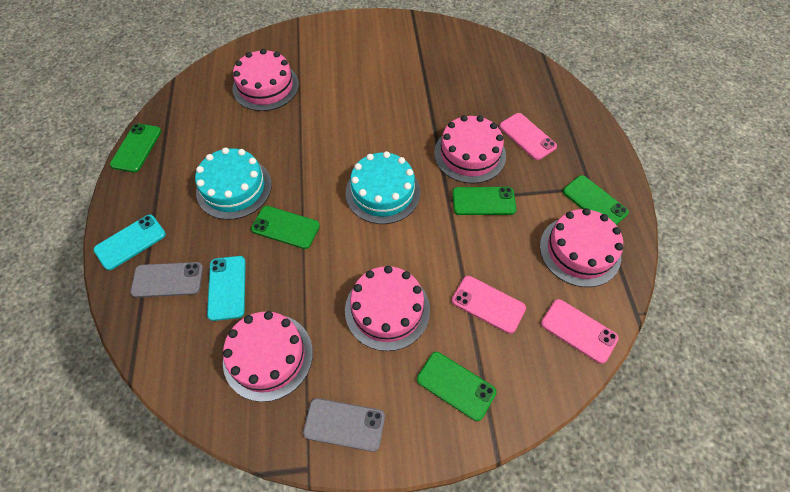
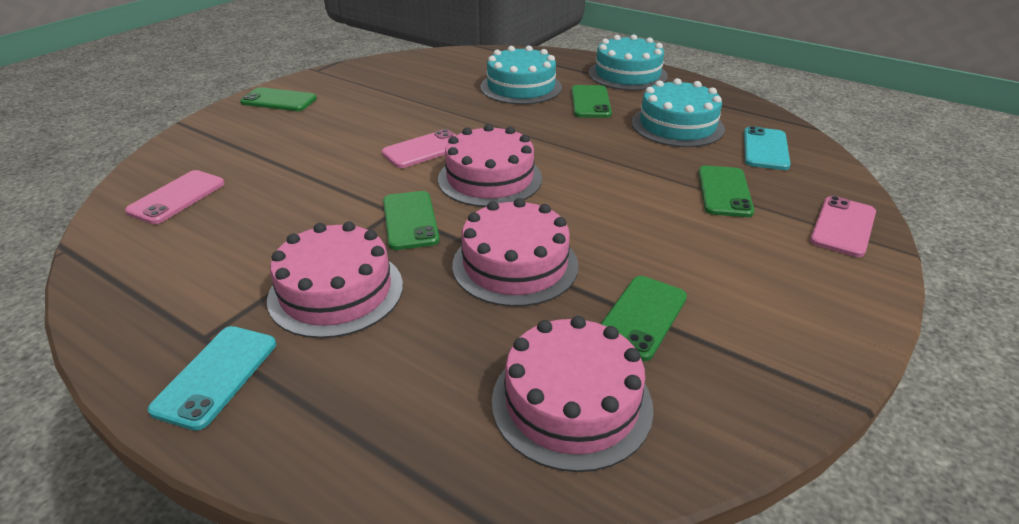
grey phone: [130,262,203,298] [303,398,385,452] = 2 -> none = 0
pink cake: [223,311,313,402] [233,49,299,111] [345,266,430,351] [434,115,506,184] [540,208,623,287] = 5 -> [267,222,403,338] [438,124,542,207] [452,198,579,307] [492,316,653,472] = 4
turquoise cake: [195,148,272,220] [345,151,420,224] = 2 -> [480,46,562,104] [589,34,668,90] [632,78,725,147] = 3

